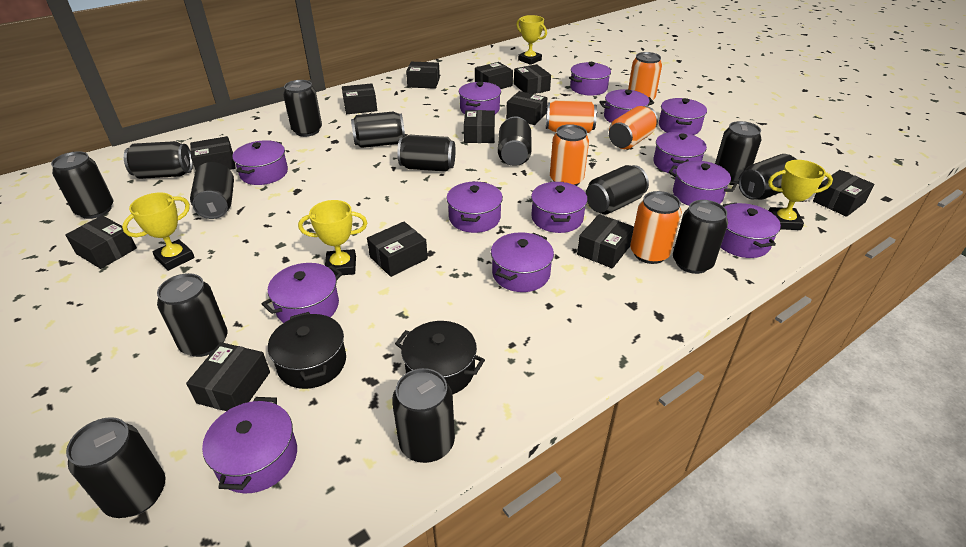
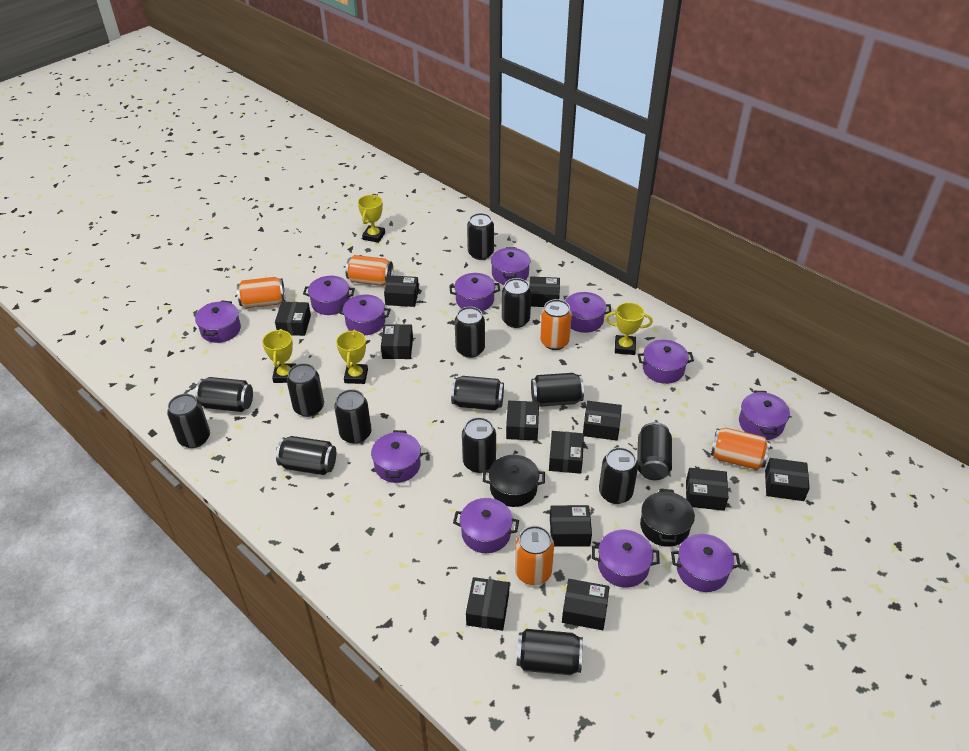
purple pot: [202,397,297,493] [232,140,288,185] [262,263,342,323] [446,181,503,233] [459,82,501,114] [491,232,554,292] [531,182,588,233] [569,62,611,96] [599,90,654,123] [653,132,707,174] [659,98,707,135] [668,161,737,206] [720,203,781,258] = 13 -> [195,300,241,343] [303,276,355,315] [338,295,391,335] [371,430,421,483] [449,273,500,311] [453,498,519,553] [491,247,530,285] [565,292,611,333] [592,530,660,588] [638,340,694,384] [671,534,741,592] [739,391,790,440] = 12

